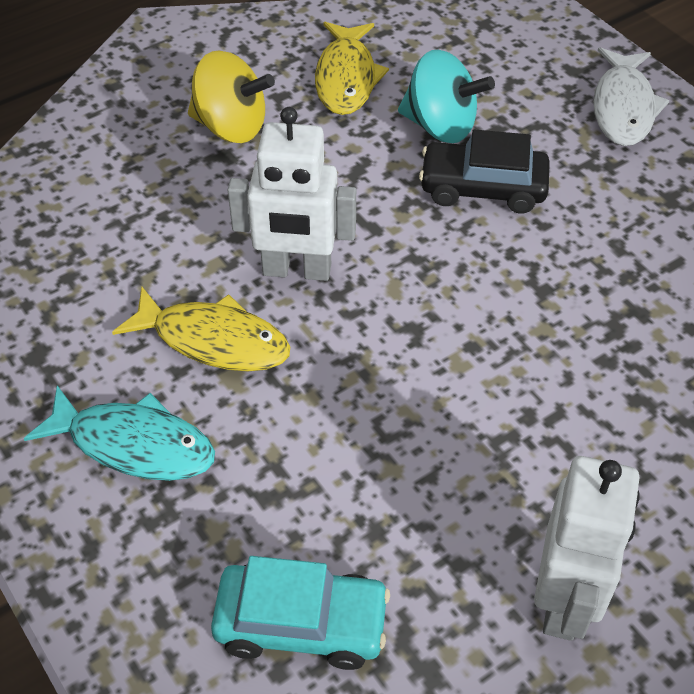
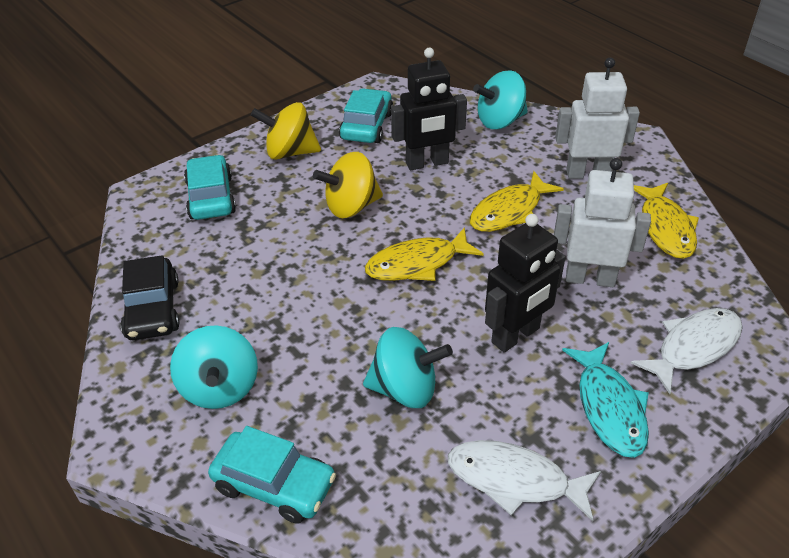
black robot: none = 0 -> [391,48,467,170] [485,214,566,353] = 2
turquoise car: [211,556,390,670] = 1 -> [184,155,236,220] [208,426,336,524] [339,88,393,143] = 3
turquoise spinning top: [398,50,495,143] = 1 -> [170,325,258,409] [363,327,453,408] [473,70,528,129] = 3
white fish: [593,47,669,146] = 1 -> [448,440,601,521] [631,308,743,394] = 2
yellow fish: [112,287,290,371] [315,22,389,115] = 2 -> [365,227,484,281] [470,171,564,232] [634,183,699,259] = 3
yellow spinning top: [188,51,275,143] = 1 -> [251,102,321,160] [313,152,383,218] = 2

